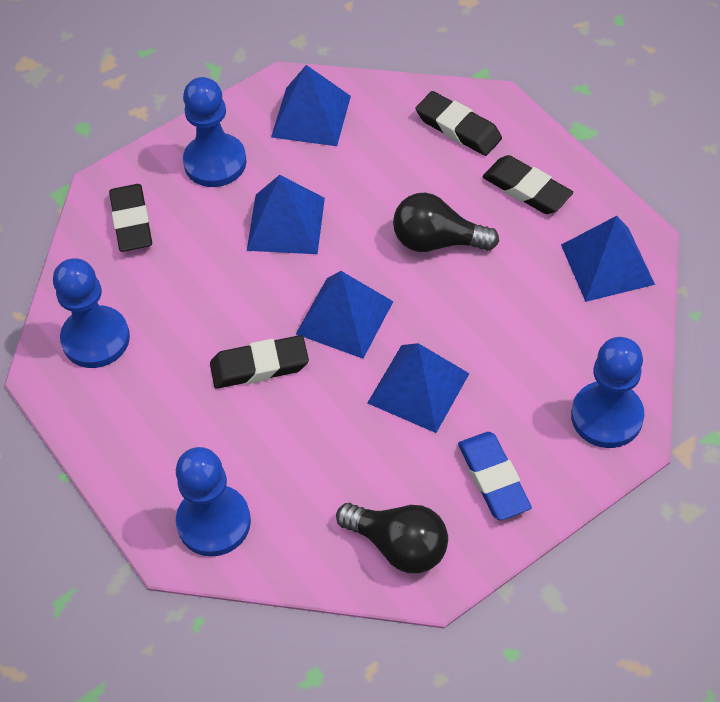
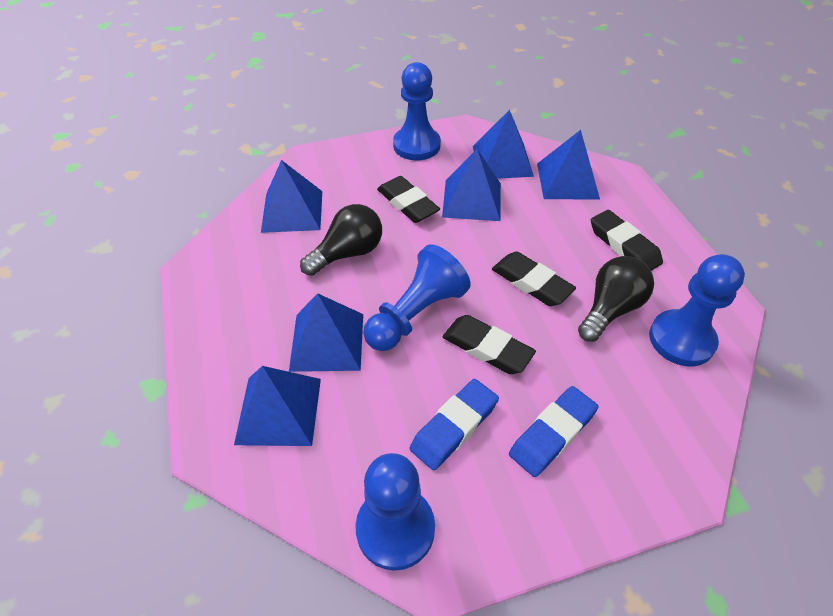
blue eraser: [458,432,532,520] = 1 -> [409,379,499,470] [509,386,599,477] = 2
blue pyramid: [247,175,325,254] [271,65,351,146] [296,271,394,359] [367,343,470,433] [561,216,655,302] = 5 -> [234,366,321,446] [261,160,322,233] [289,293,363,372] [442,149,501,221] [473,110,534,179] [537,130,600,200] = 6

